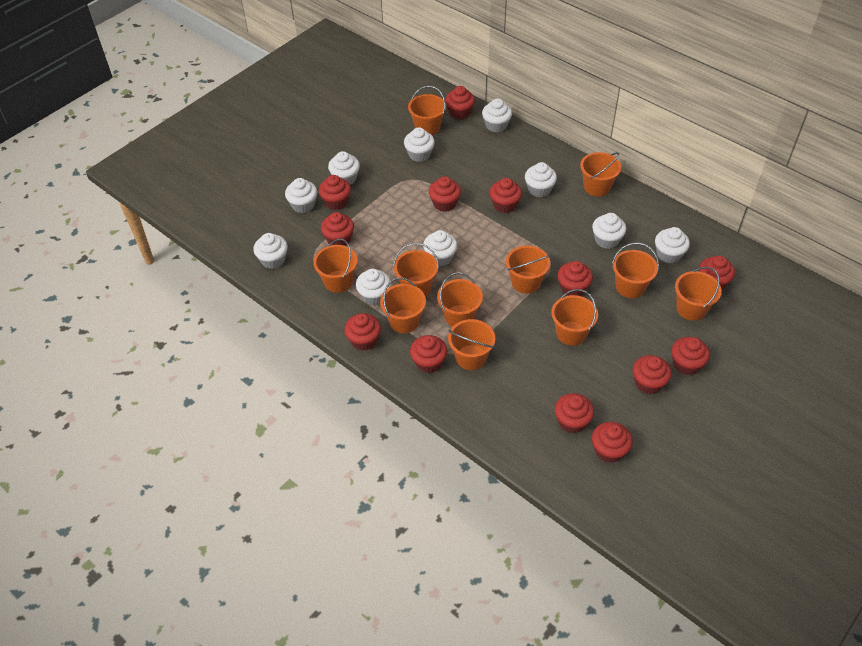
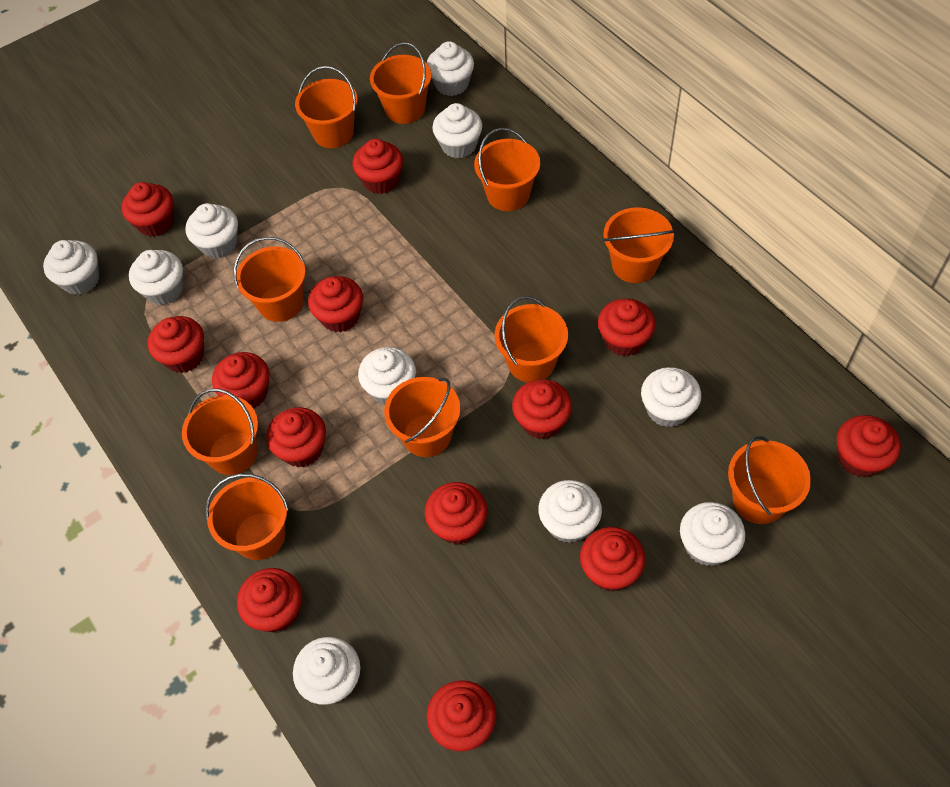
orange bucket: [313,239,358,293] [380,278,426,333] [393,243,439,296] [408,86,446,135] [437,272,483,327] [448,319,495,370] [506,246,550,294] [551,289,598,346] [580,152,621,197] [612,243,659,298] [675,267,722,321] = 11 -> [182,389,258,475] [205,474,289,560] [234,237,306,322] [295,66,358,148] [370,42,432,124] [384,377,460,457] [474,128,540,211] [495,296,568,382] [603,207,675,283] [728,436,811,524] = 10

